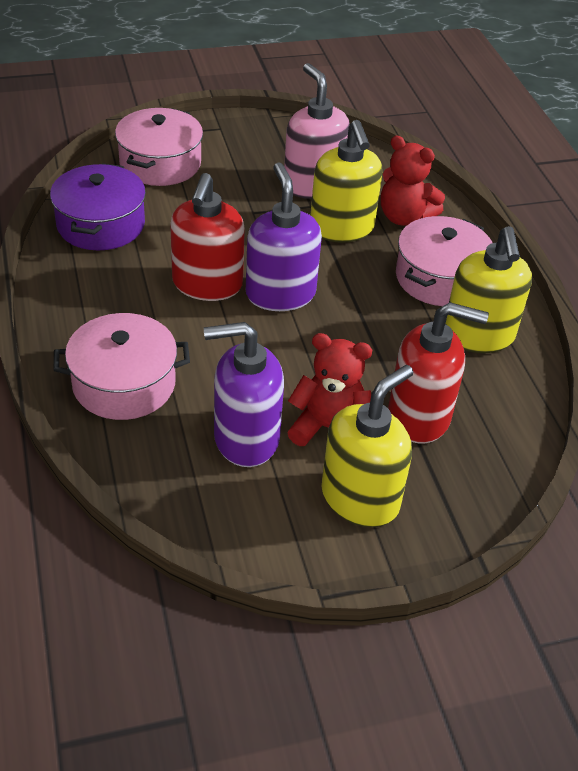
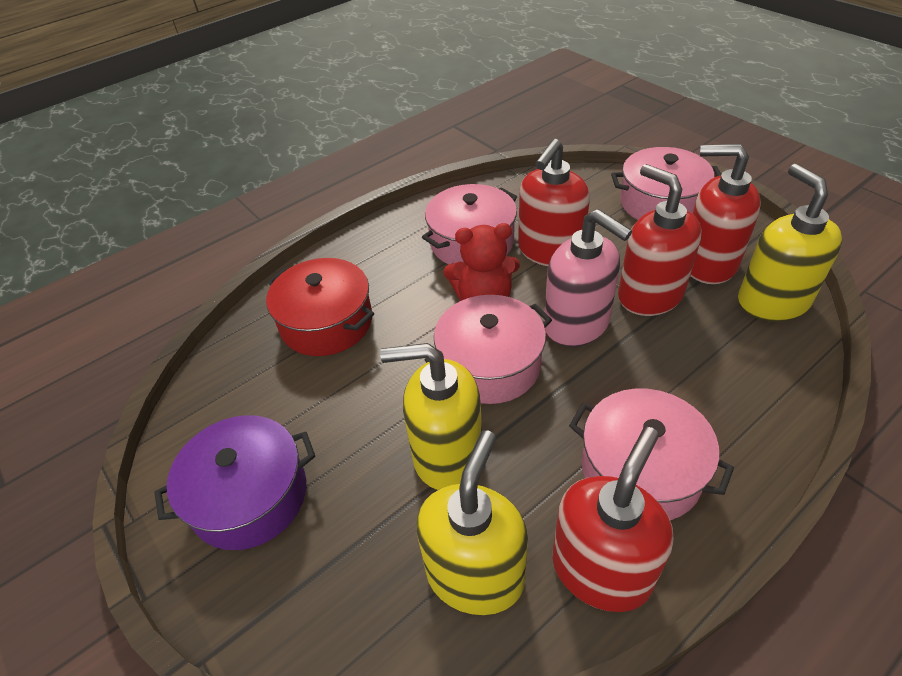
pink pot: [54,313,190,420] [115,108,203,186] [396,216,493,306] = 3 -> [422,184,517,265] [425,295,552,404] [569,388,734,520] [611,147,722,220] = 4
purple soap dispenser: [204,322,284,467] [246,162,322,311] = 2 -> none = 0
red pot: none = 0 -> [266,258,374,356] = 1
red soap dispenser: [170,173,245,301] [388,302,489,444] = 2 -> [518,139,590,266] [552,427,673,612] [618,164,701,316] [690,144,761,284] = 4
red teddy bear: [287,333,372,446] [381,135,445,226] = 2 -> [444,223,520,301] = 1

